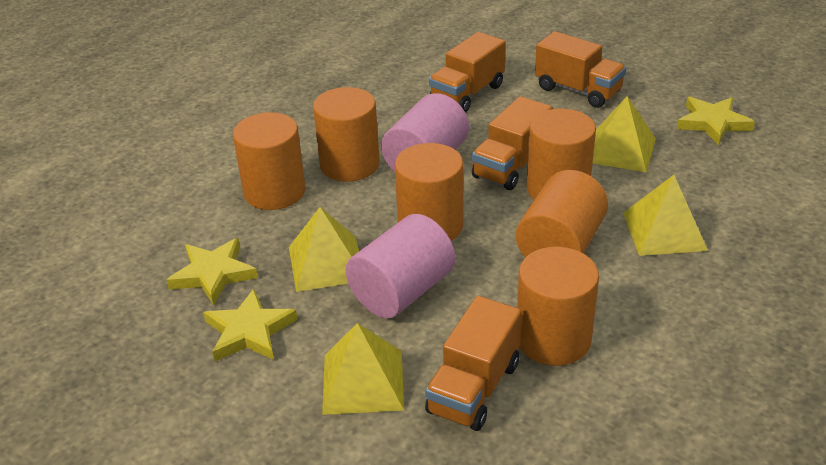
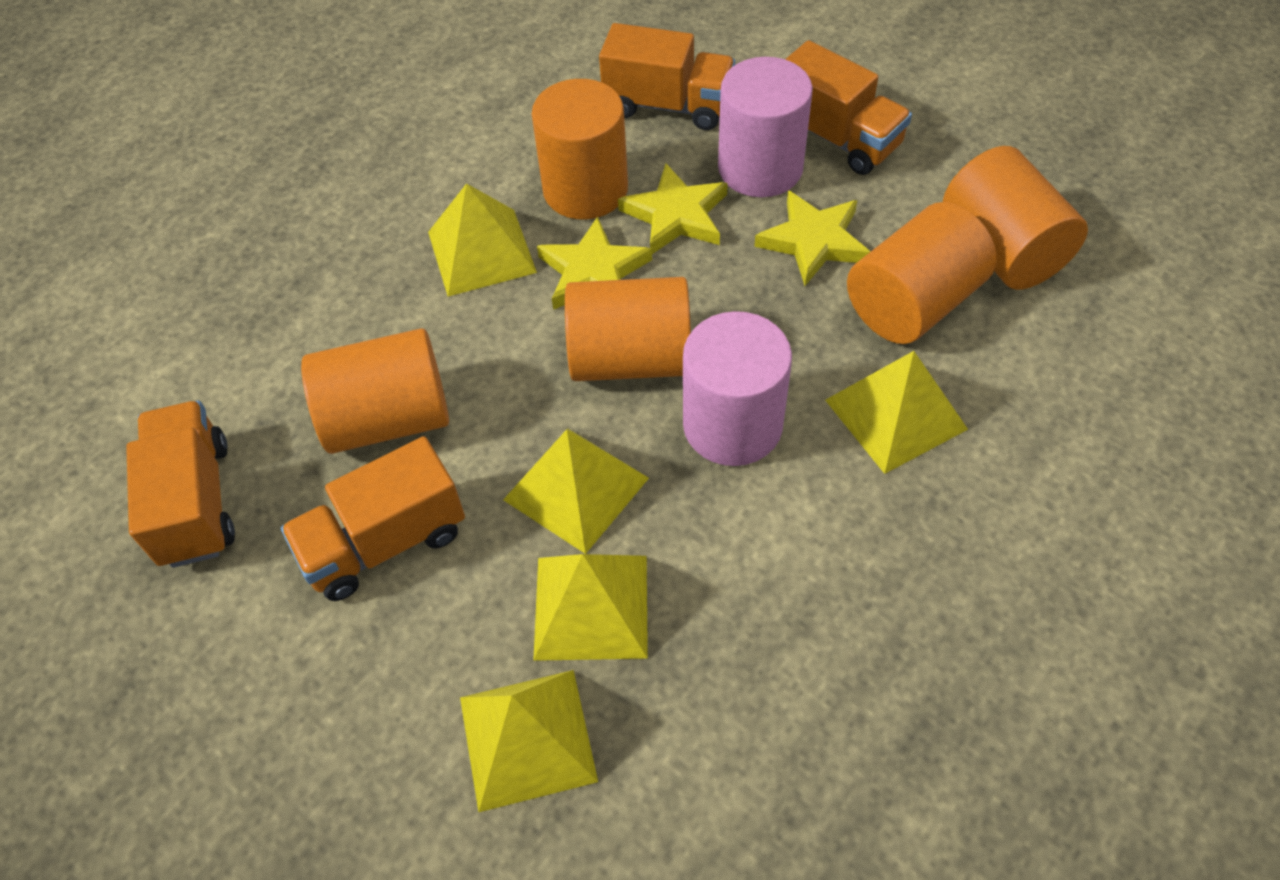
orange cylinder: [233,112,305,210] [313,87,380,182] [395,143,463,241] [516,170,608,257] [517,247,599,366] [527,108,596,200] = 6 -> [301,328,449,454] [532,79,628,219] [565,277,691,381] [847,202,997,344] [943,146,1088,290] = 5
yellow pyramid: [289,207,359,292] [322,323,404,415] [593,96,656,172] [623,175,708,256] = 4 -> [428,183,537,297] [460,670,598,812] [503,428,649,554] [533,554,648,661] [825,351,968,474] = 5

